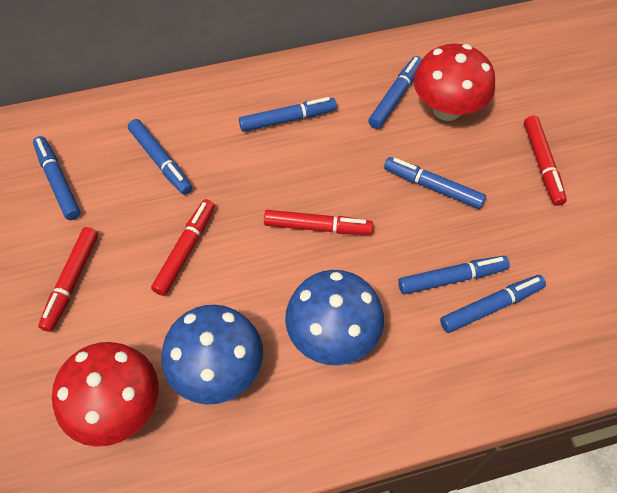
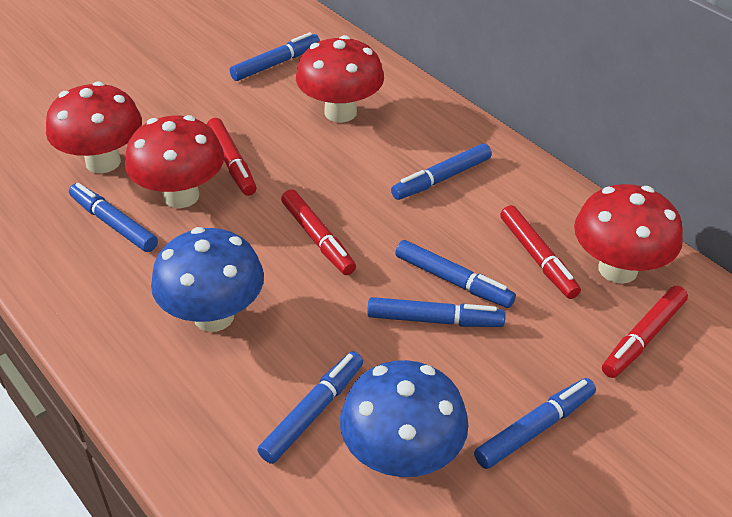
red mushroom: [52,342,159,447] [414,44,495,121] = 2 -> [46,81,142,173] [125,115,224,208] [296,35,384,122] [574,184,683,284] = 4

